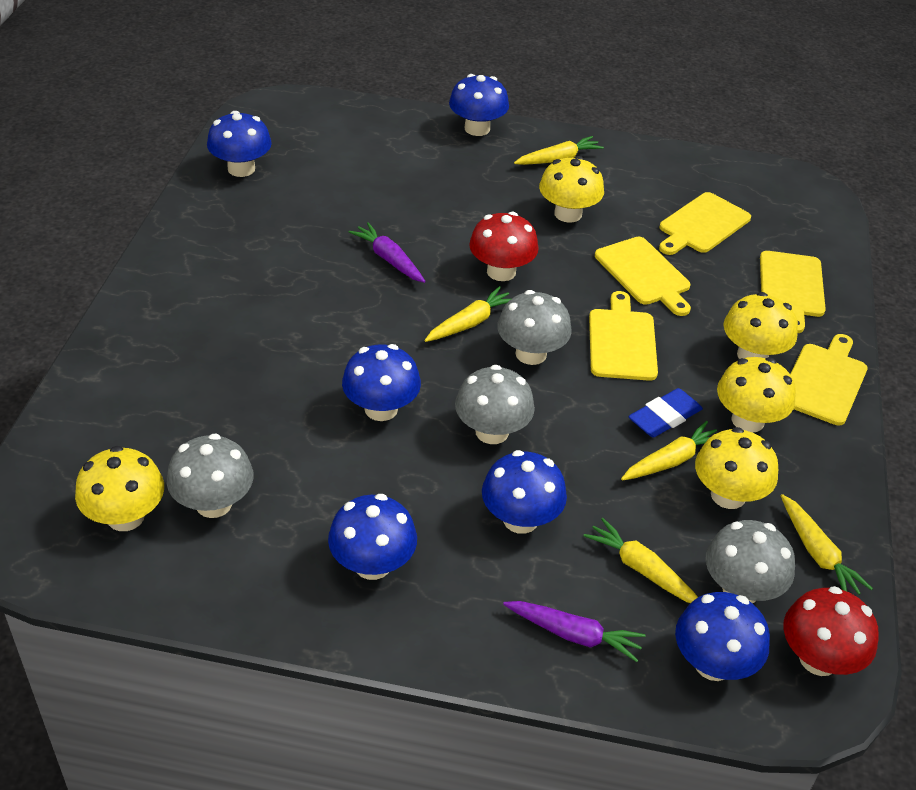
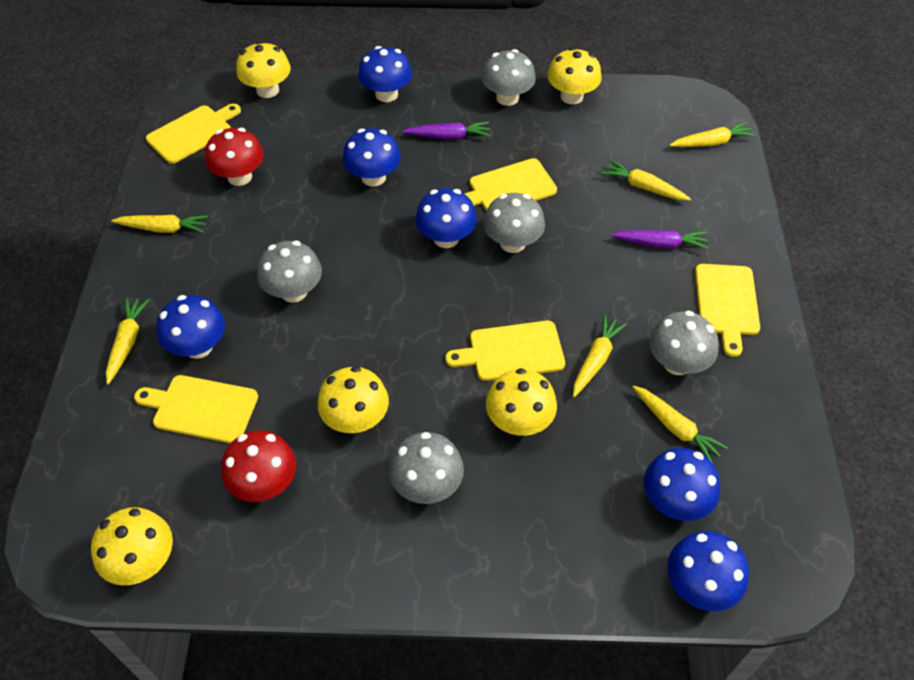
blue eraser: [628,388,703,438] = 1 -> none = 0
grey mushroom: [167,434,254,518] [455,365,535,444] [497,290,572,365] [706,520,795,603] = 4 -> [257,241,322,303] [389,432,464,504] [482,49,536,106] [483,193,545,253] [649,310,719,375] = 5
yellow carrot: [424,286,511,342] [514,136,604,165] [584,518,698,603] [621,421,717,481] [781,494,873,595] = 5 -> [106,298,149,384] [112,215,208,233] [573,315,627,397] [602,160,691,201] [633,385,728,463] [670,122,756,147] = 6

